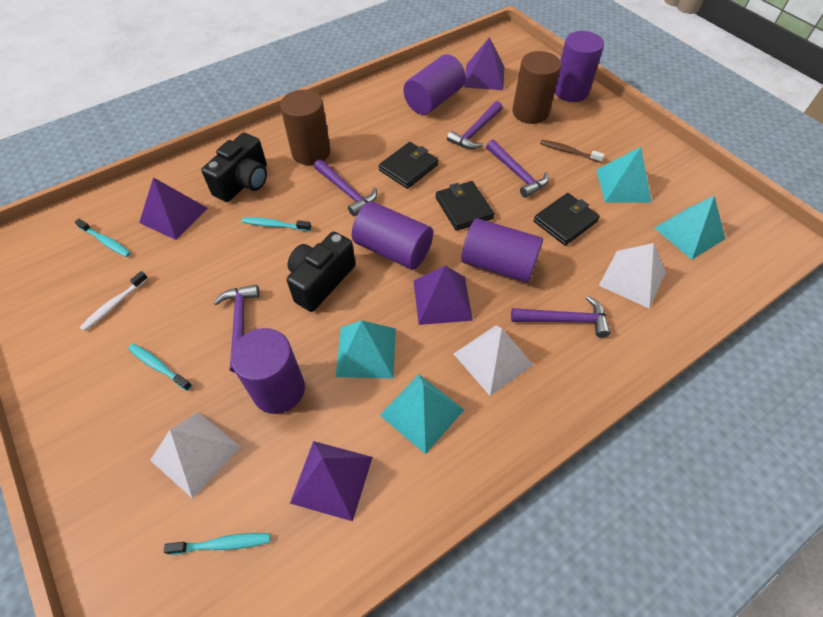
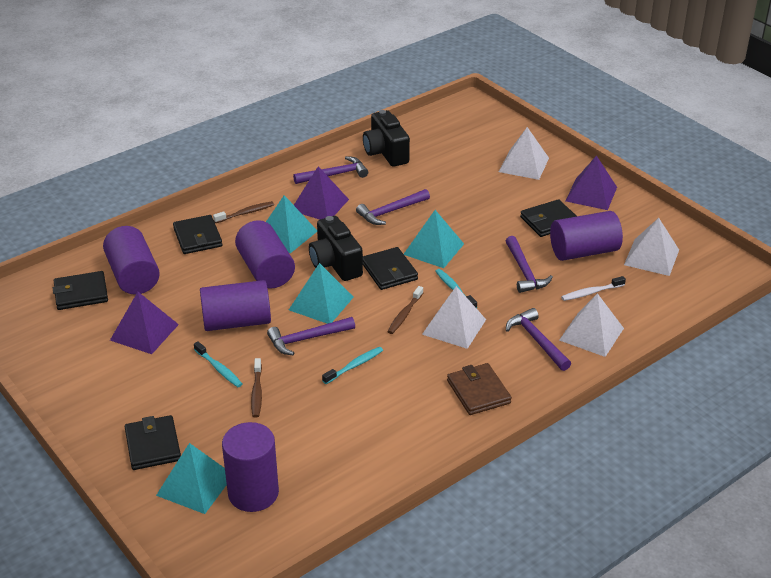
black wallet: [379,142,438,189] [436,181,494,231] [534,193,600,246] = 3 -> [53,271,108,310] [125,415,181,470] [173,215,223,254] [363,247,418,290] [520,199,577,237] = 5
brown cylinder: [280,90,331,165] [512,51,561,124] = 2 -> none = 0
brown toothbrush: [540,140,605,163] = 1 -> [213,201,274,223] [251,358,262,418] [387,286,423,334] = 3
brown wallet: none = 0 -> [447,363,512,415] = 1
purple pyramid: [139,177,208,240] [290,441,373,521] [414,265,473,325] [464,37,504,90] = 4 -> [110,292,179,354] [294,166,349,219] [566,155,617,210] = 3
turquoise toothbrush: [75,219,131,257] [128,344,192,391] [164,533,270,555] [242,217,311,231] = 4 -> [194,341,242,387] [322,347,383,384] [435,269,477,308] = 3
white pyramid: [150,412,240,499] [454,326,533,396] [599,243,666,309] = 3 -> [422,286,486,349] [499,127,549,180] [559,293,624,357] [624,218,679,276] = 4

